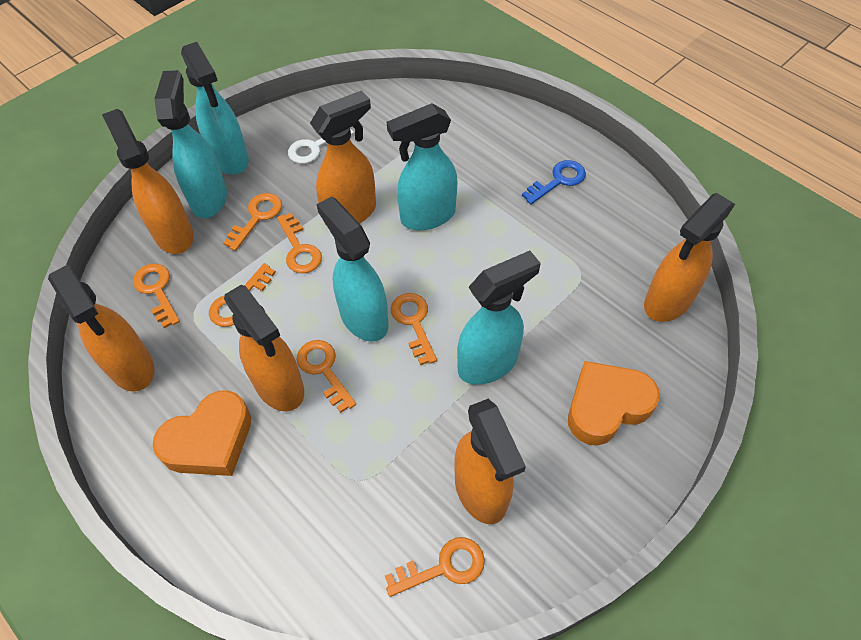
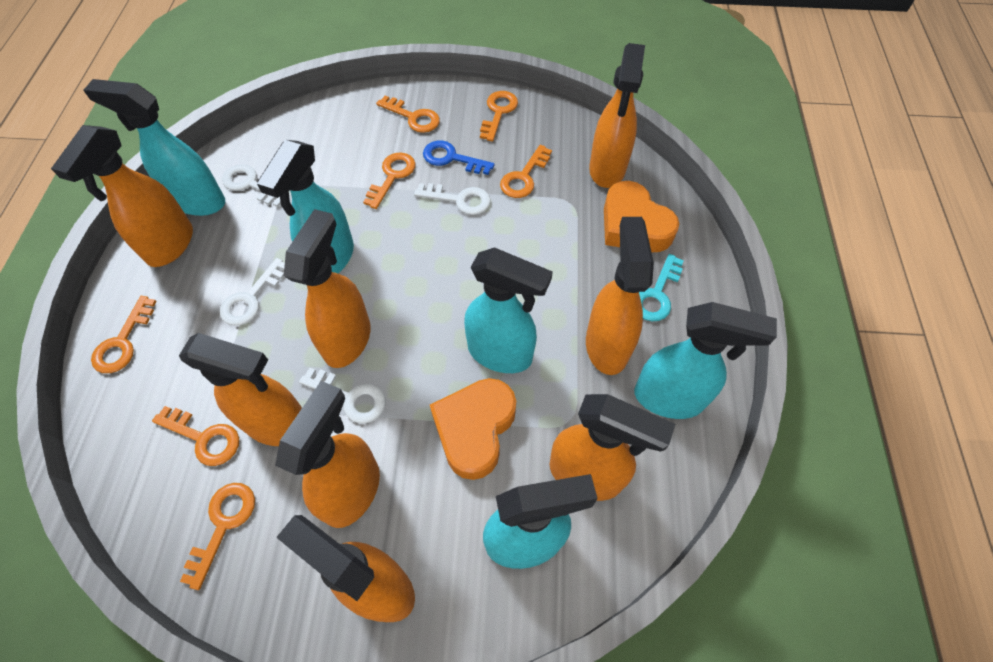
orange spray bottle: [48,264,154,391] [102,109,194,254] [224,285,304,411] [310,91,376,226] [454,399,526,524] [644,193,735,322] = 6 -> [51,125,193,267] [179,333,302,446] [275,381,380,528] [276,515,415,622] [284,209,371,368] [550,394,675,501] [586,217,654,375] [589,43,645,188] = 8
turquoise key: none = 0 -> [639,254,684,321] = 1
white key: [288,127,354,164] = 1 -> [220,258,285,326] [222,164,281,207] [299,368,386,423] [414,183,491,215] = 4

